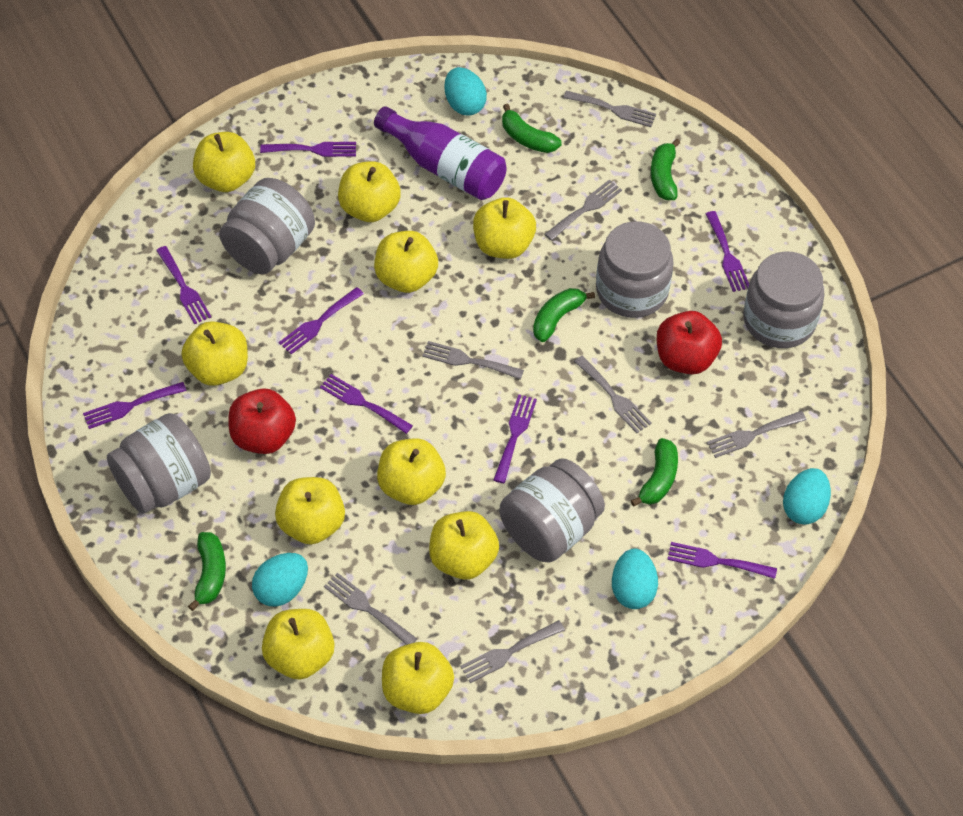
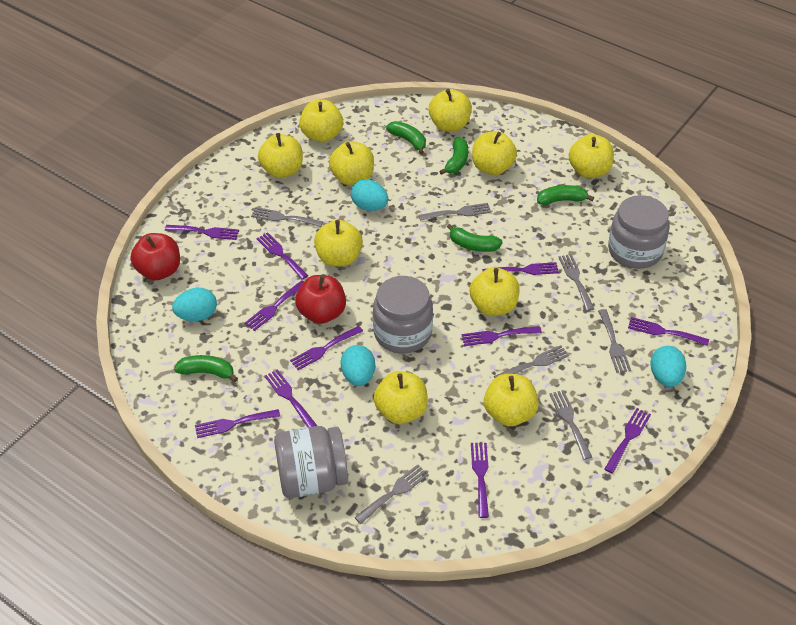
grey jar: [107,413,211,514] [219,178,315,274] [500,458,605,563] [596,221,674,318] [743,251,824,348] = 5 -> [274,426,348,498] [373,276,433,353] [608,195,669,269] = 3
purple bottle: [374,106,507,200] = 1 -> none = 0
purple fork: [83,382,187,429] [156,246,211,324] [260,142,356,157] [279,287,364,354] [320,374,413,434] [493,394,537,483] [667,542,777,579] [705,211,749,292] = 8 -> [165,225,239,240] [195,409,280,438] [244,280,304,331] [257,232,308,279] [265,369,317,427] [290,326,363,370] [462,326,542,346] [471,443,489,518] [482,262,559,275] [604,408,651,474] [628,317,709,346] = 11

